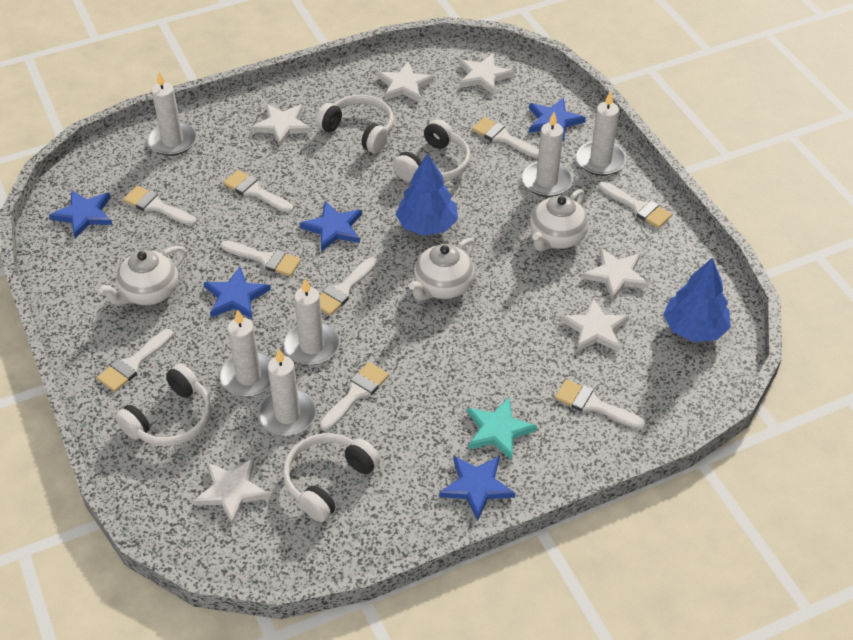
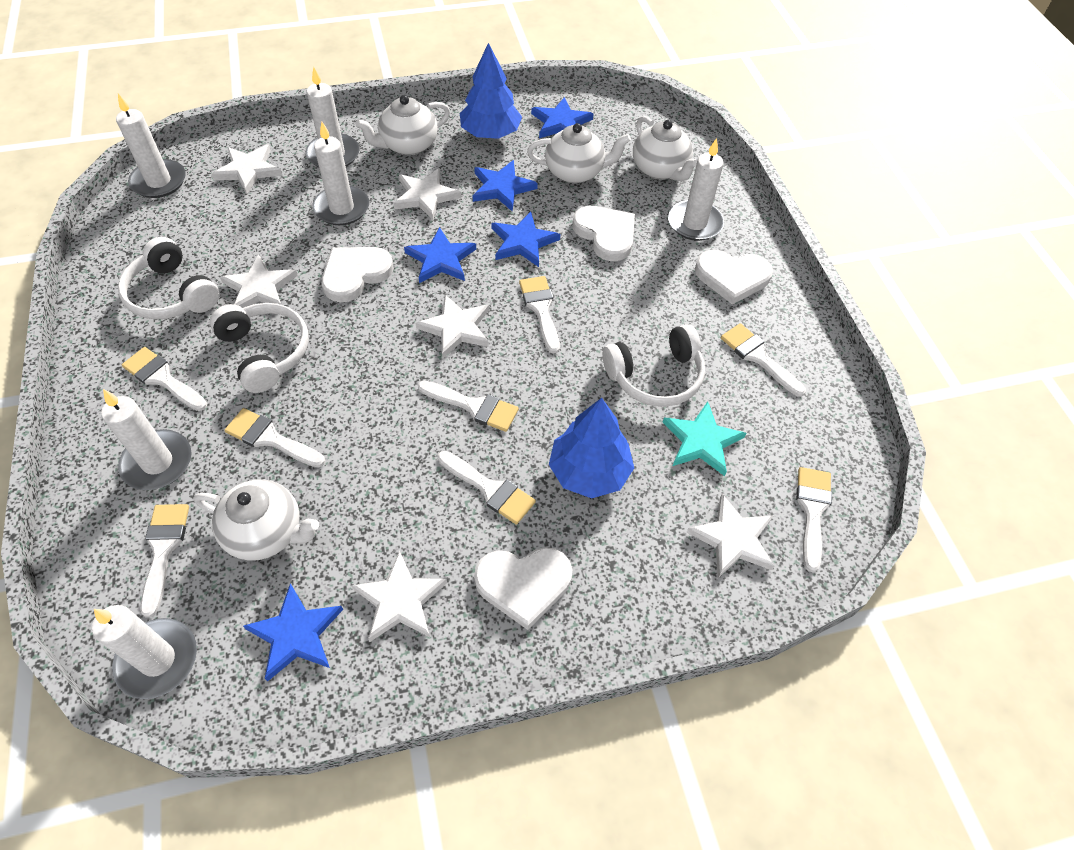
white brush: [97,329,173,392] [123,186,196,226] [221,241,301,276] [223,170,293,213] [320,257,377,316] [320,362,389,431] [472,117,539,158] [555,379,646,429] [599,182,672,228] = 9 -> [122,347,207,411] [140,504,189,618] [224,408,325,468] [418,381,519,432] [438,451,536,525] [519,276,560,354] [721,323,806,397] [796,467,832,572] = 8
white headphones: [115,363,212,447] [283,433,380,522] [316,95,394,153] [393,119,471,182] = 4 -> [118,237,219,320] [210,303,309,393] [603,324,705,407] = 3
white heart: none = 0 -> [321,247,394,302] [474,547,572,630] [573,206,635,261] [695,250,773,304] = 4
white teapot: [98,246,185,305] [409,238,475,301] [530,189,589,251] = 3 -> [194,479,319,561] [355,95,450,155] [527,123,631,183] [633,116,697,182] = 4

